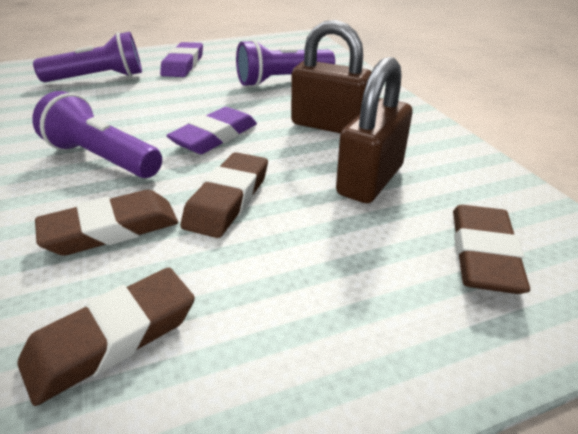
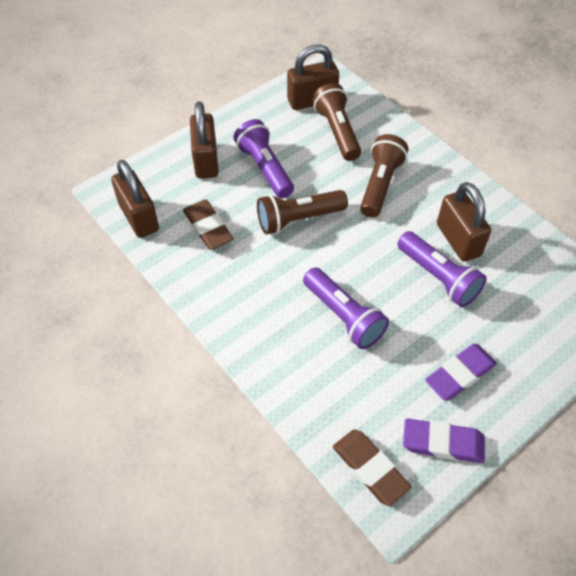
brown eraser: [17,267,195,406] [35,190,178,256] [181,152,268,238] [453,205,530,294] = 4 -> [183,199,234,250] [333,430,411,506] = 2
brown flashlight: none = 0 -> [257,190,348,234] [312,83,361,161] [360,134,408,218] = 3
brown padlock: [291,20,372,134] [336,57,413,203] = 2 -> [111,160,159,238] [190,101,219,179] [287,45,339,110] [437,182,491,262] = 4

